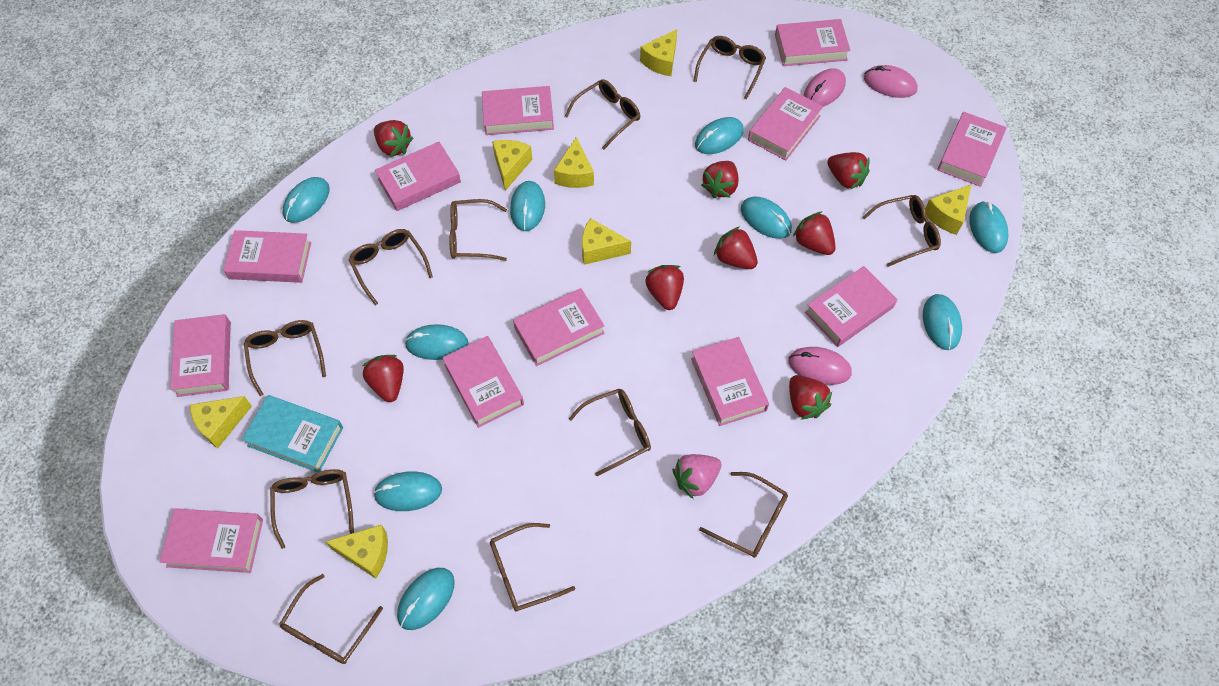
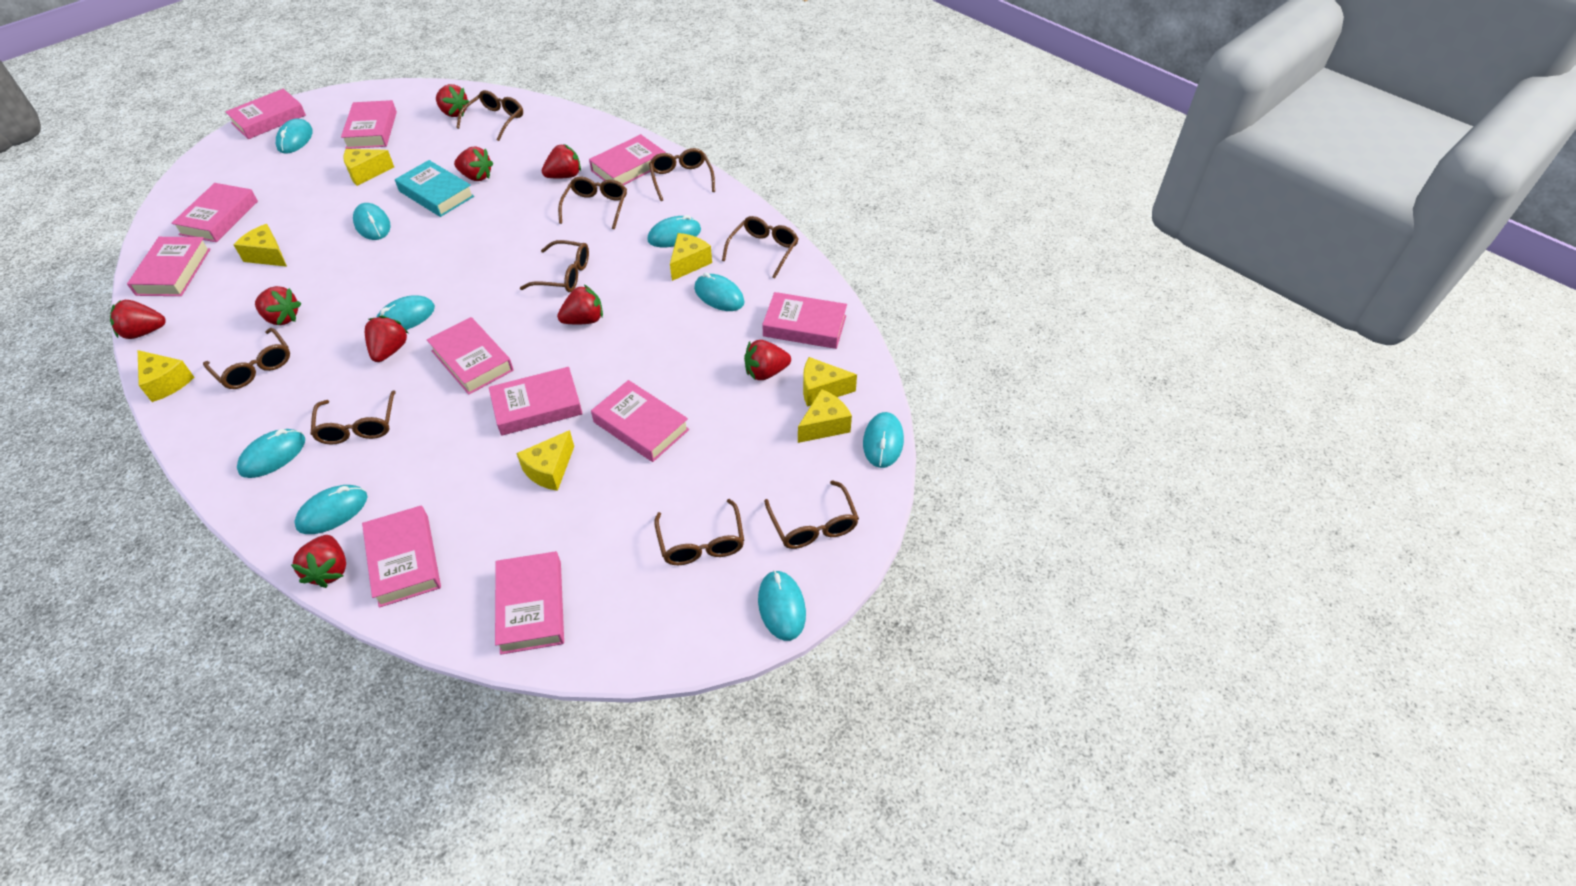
brown glasses: [244,320,326,396] [270,469,354,549] [280,574,383,664] [348,229,433,305] [449,199,507,261] [490,523,575,611] [565,79,640,150] [569,389,651,476] [693,36,766,100] [699,472,788,558] [862,195,941,267] = 11 -> [203,328,290,389] [310,390,396,444] [456,90,523,141] [520,240,589,292] [558,177,627,230] [649,148,715,201] [654,499,744,565] [722,216,799,278] [764,480,859,549] = 9
pink book: [159,508,263,573] [170,314,231,397] [223,230,311,283] [375,142,461,211] [442,336,524,428] [482,86,554,135] [513,288,604,366] [691,337,769,426] [748,87,823,160] [775,19,850,66] [805,266,897,347] [937,112,1007,187] = 12 -> [127,237,210,296] [171,183,258,242] [225,89,306,139] [341,100,397,149] [362,505,441,608] [427,317,514,395] [489,367,583,436] [495,551,564,655] [589,134,665,185] [591,380,689,462] [762,292,847,349] = 11
pink mouse: [789,347,852,385] [804,68,846,107] [864,65,918,98] = 3 -> none = 0
pink strawberry: [673,454,721,499] = 1 -> none = 0
red strawberry: [362,355,404,402] [374,120,413,157] [645,265,684,310] [701,161,739,198] [714,227,758,269] [789,375,832,420] [793,212,836,255] [827,152,870,190] = 8 -> [110,300,166,339] [255,286,301,325] [291,535,346,588] [365,315,408,362] [436,84,469,117] [454,147,493,181] [542,144,581,179] [557,285,603,325] [744,340,791,380] = 9

